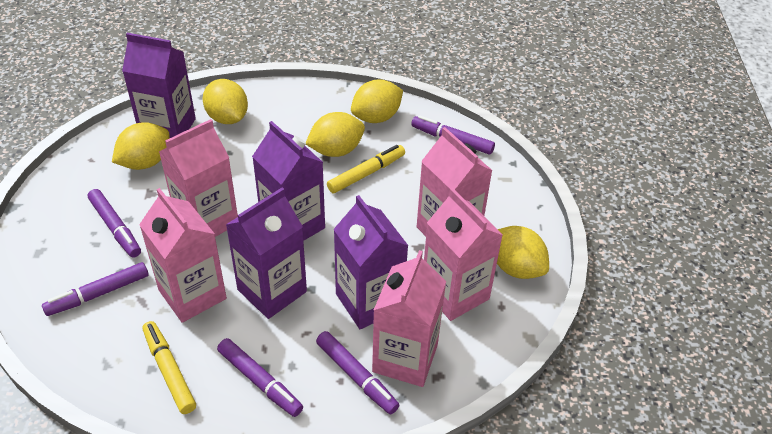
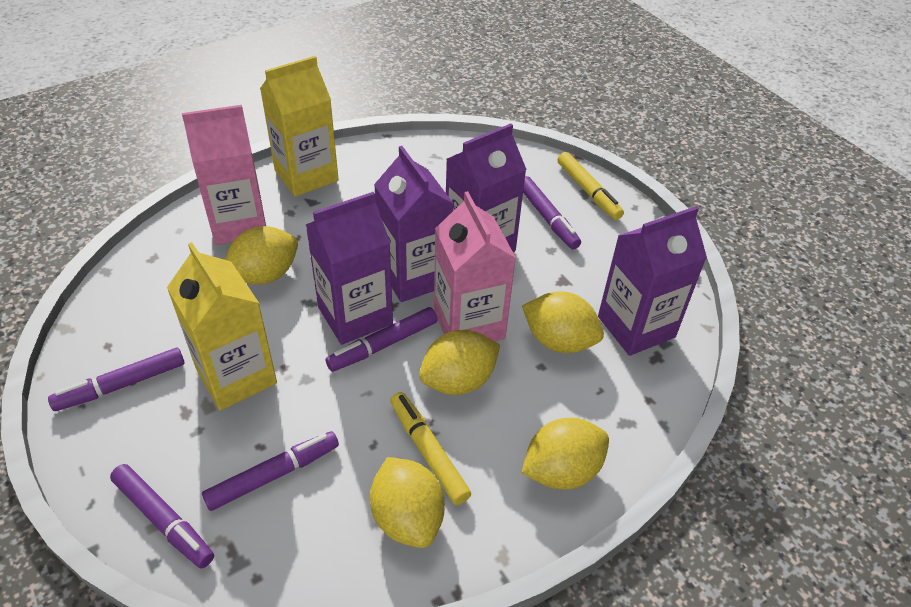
pink carton: [139,188,227,323] [159,119,238,237] [372,250,446,387] [417,127,493,236] [424,188,503,321] = 5 -> [182,105,266,245] [434,191,516,341] = 2
yellow carton: none = 0 -> [167,242,277,410] [260,56,339,197] = 2

